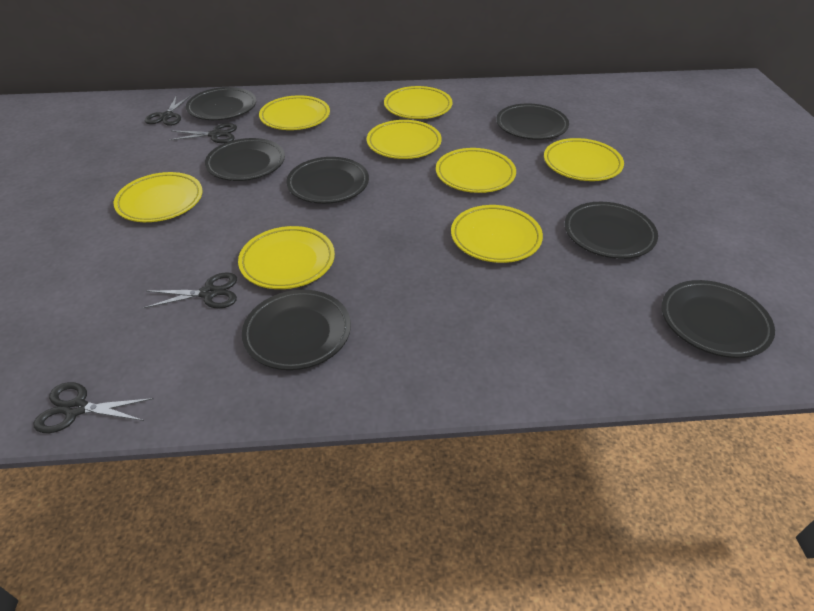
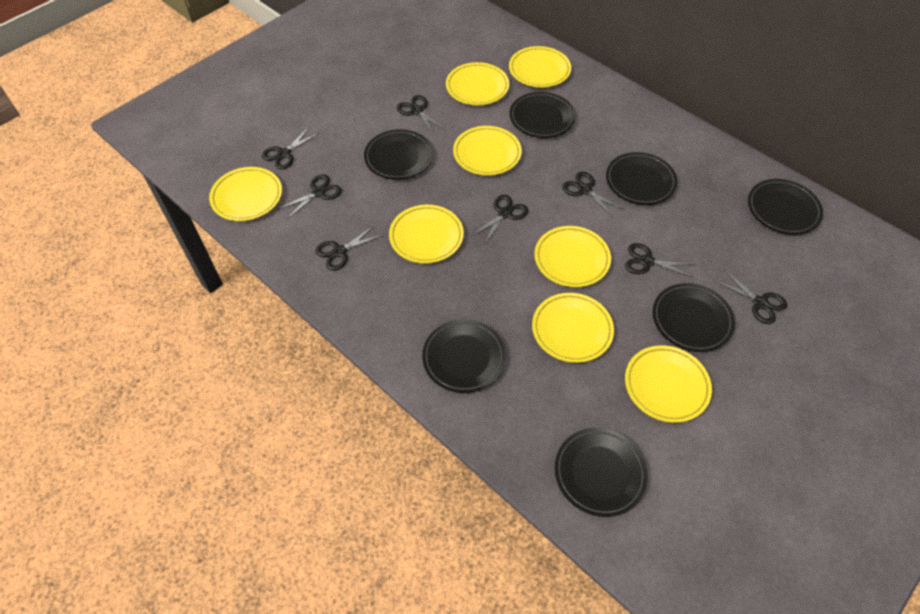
black scissors: [34,382,154,433] [143,272,237,309] [145,95,191,126] [168,123,237,143] = 4 -> [262,127,319,169] [278,174,342,219] [315,225,383,271] [397,95,447,135] [471,195,528,245] [562,172,624,217] [625,243,696,278] [714,270,787,324] = 8

